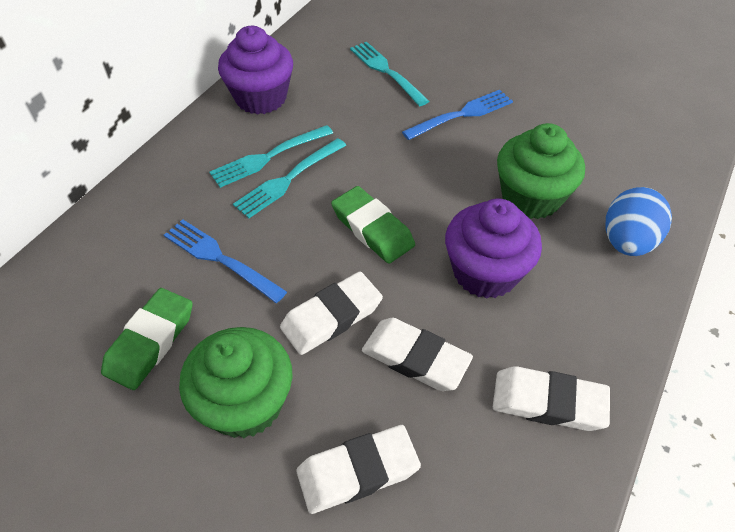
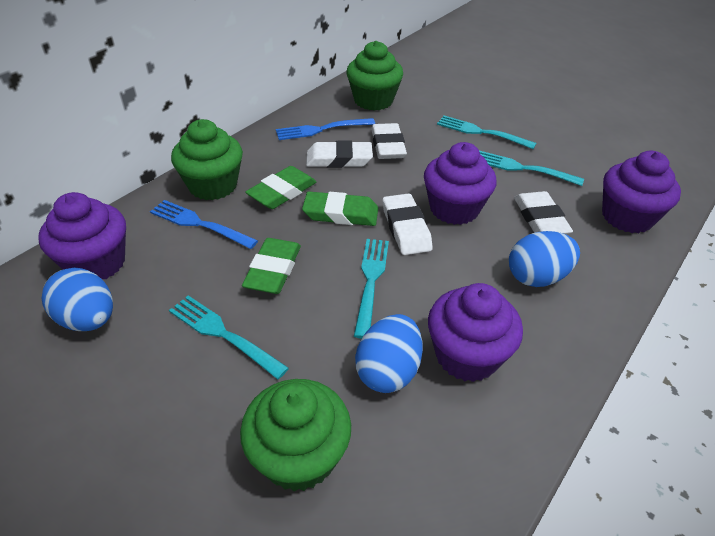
blue egg: [605,187,672,256] = 1 -> [42,268,113,331] [355,314,423,393] [509,231,580,287] = 3
green cupcake: [179,327,293,438] [497,123,585,219] = 2 -> [171,119,243,200] [240,379,351,492] [346,41,403,111] = 3
green eraser: [101,288,193,390] [331,186,415,264] = 2 -> [242,238,301,294] [245,166,316,209] [302,192,378,226] = 3
purple cupcake: [218,26,293,114] [445,199,542,298] = 2 -> [38,192,126,280] [424,142,497,225] [428,283,523,382] [602,151,681,233] = 4
turquoise fork: [209,125,333,188] [233,138,346,218] [350,42,429,106] = 3 -> [169,295,289,379] [354,239,389,339] [437,115,537,149] [479,151,584,186] = 4

